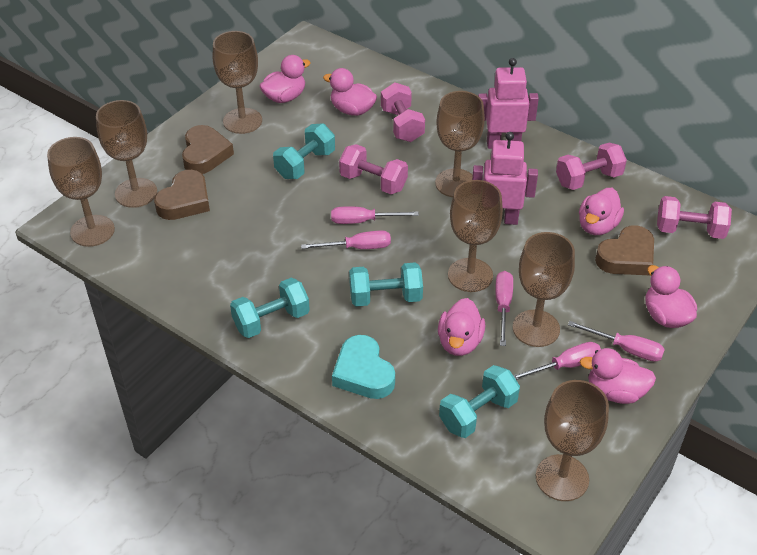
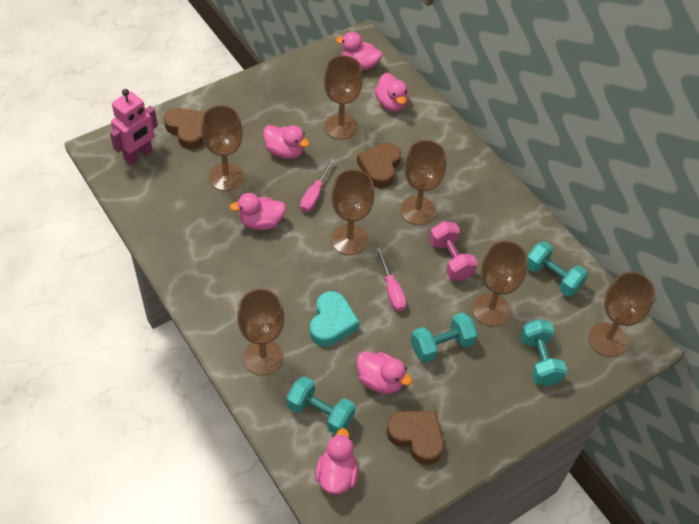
pink dumbbell: [339,144,408,194] [381,83,425,142] [556,143,627,190] [657,196,732,239] = 4 -> [429,221,478,281] = 1
pink robot: [472,132,538,225] [478,58,539,149] = 2 -> [110,89,158,165] = 1
pink screwdriver: [301,230,391,249] [331,207,419,224] [495,271,513,346] [513,342,601,380] [568,321,665,362] = 5 -> [300,158,335,212] [376,247,407,312] = 2

